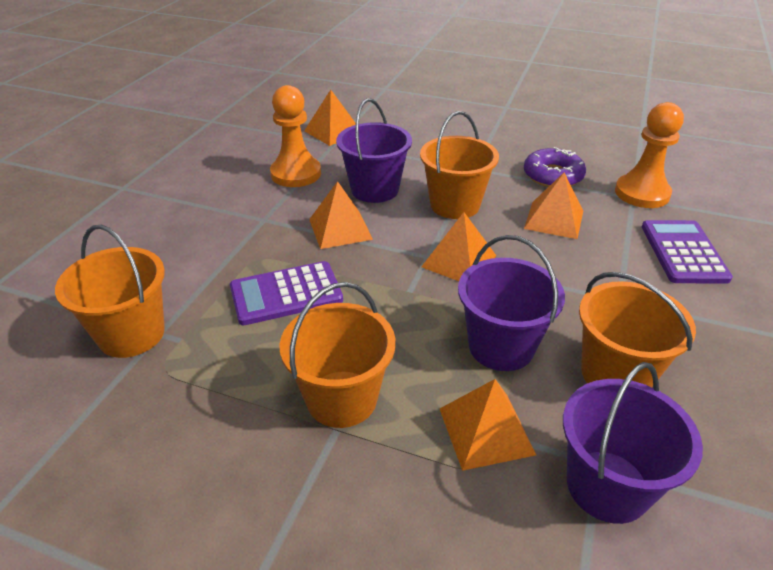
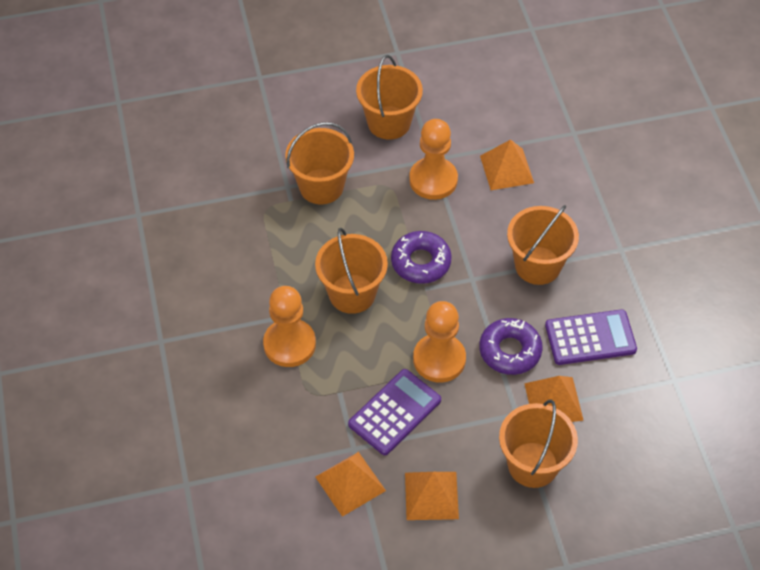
orange bucket: [55,225,165,358] [279,282,396,428] [420,111,499,219] [579,272,696,387] = 4 -> [285,122,354,204] [315,228,388,314] [356,55,423,140] [499,399,578,488] [507,205,579,285] = 5
orange pawn: [270,85,321,187] [615,102,684,208] = 2 -> [263,286,316,367] [409,119,458,200] [413,301,466,383] = 3
orange pyramid: [304,90,356,146] [309,181,373,249] [421,212,496,281] [440,379,536,471] [524,172,583,239] = 5 -> [315,452,386,517] [405,472,459,520] [480,139,534,190] [524,376,584,422] = 4
purple bucket: [336,98,412,203] [458,235,565,371] [563,362,703,524] = 3 -> none = 0
purple donut: [524,147,586,187] = 1 -> [391,231,452,284] [479,318,543,375] = 2

